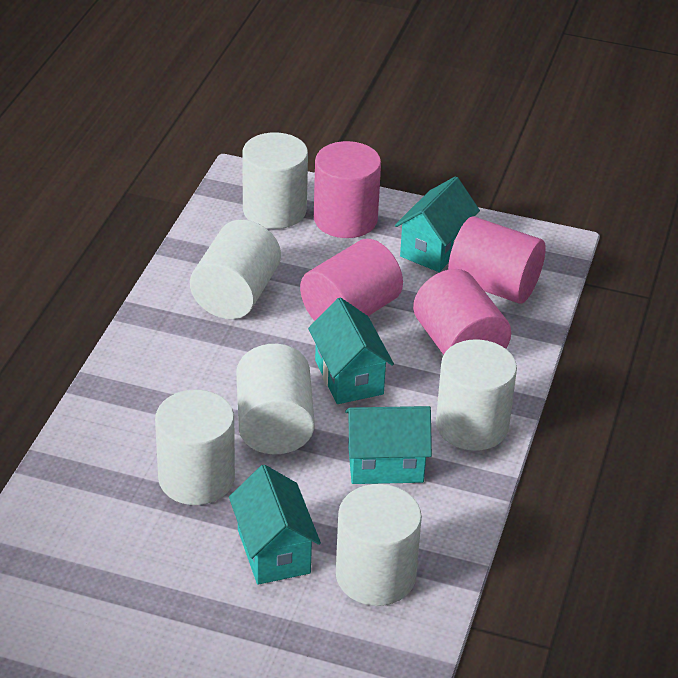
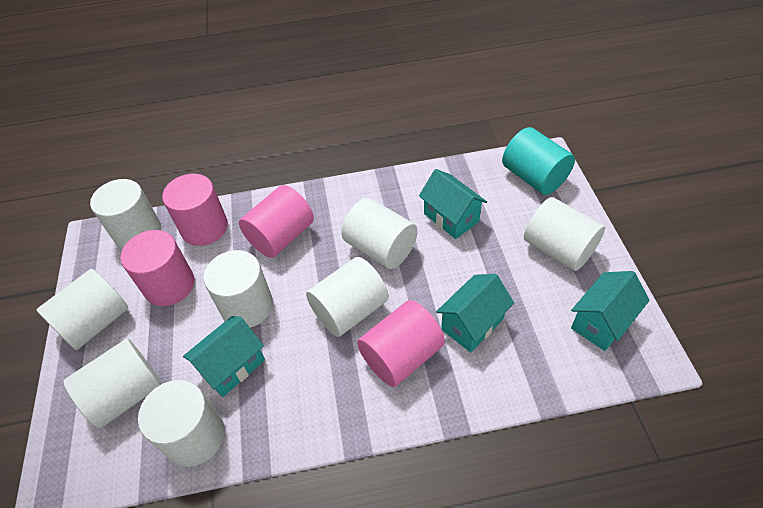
turquoise cylinder: none = 0 -> [502,127,575,195] = 1
white cylinder: [155,390,235,505] [190,220,281,319] [236,344,315,454] [242,132,308,229] [336,484,422,606] [436,340,517,451] = 6 -> [37,269,128,350] [64,339,161,428] [90,179,161,249] [138,380,225,467] [204,250,273,328] [306,257,389,337] [341,198,418,269] [524,197,605,271] = 8

